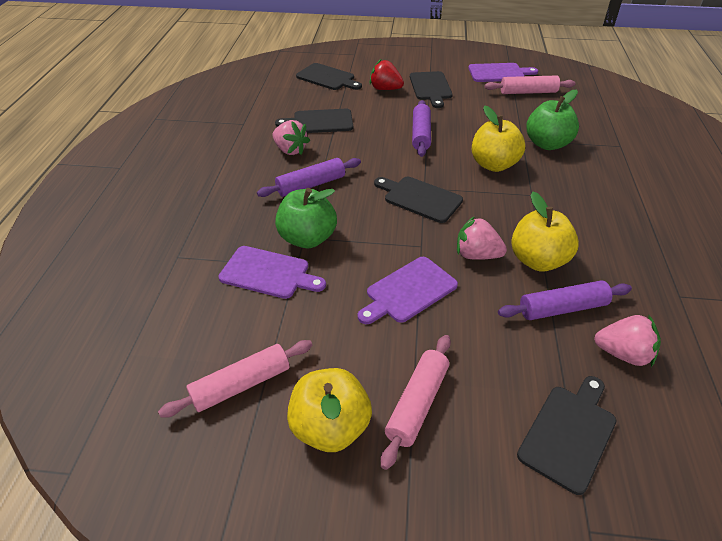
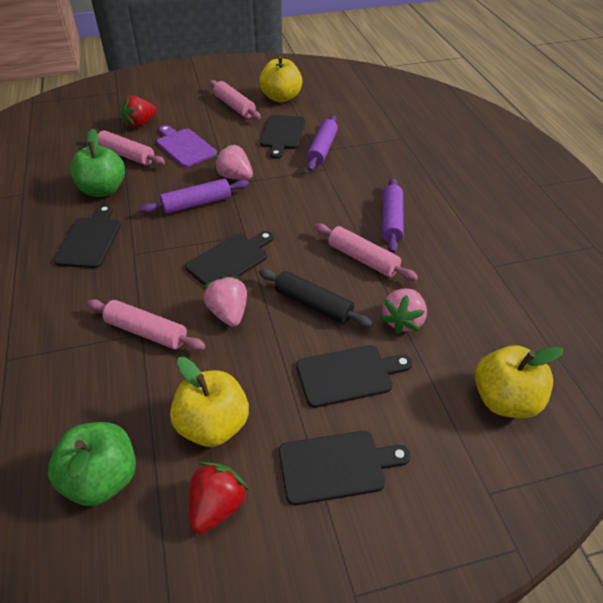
black rolling pin: none = 0 -> [259,269,373,328] = 1
pink rolling pin: [158,340,312,418] [381,335,451,470] [485,75,576,94] = 3 -> [87,130,165,165] [87,299,206,351] [209,80,261,120] [315,224,418,281] = 4
purple cutting board: [219,246,326,299] [358,257,458,324] [468,63,538,82] = 3 -> [157,125,217,167] = 1
red strawberry: [369,59,404,90] = 1 -> [121,95,157,128] [189,462,249,534] = 2

